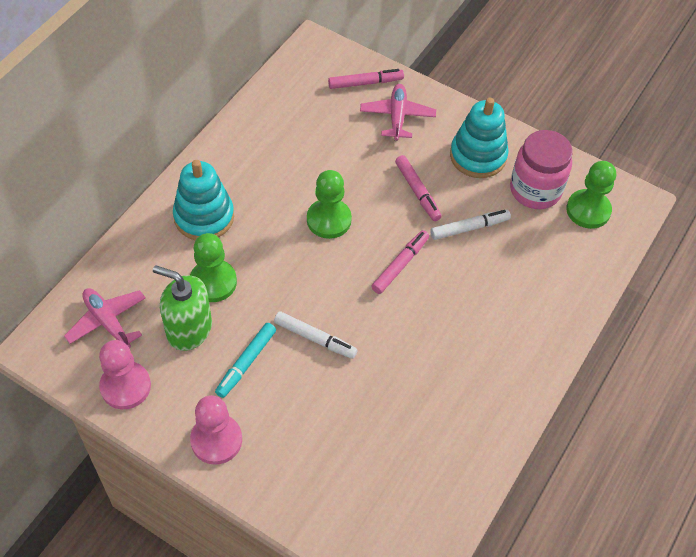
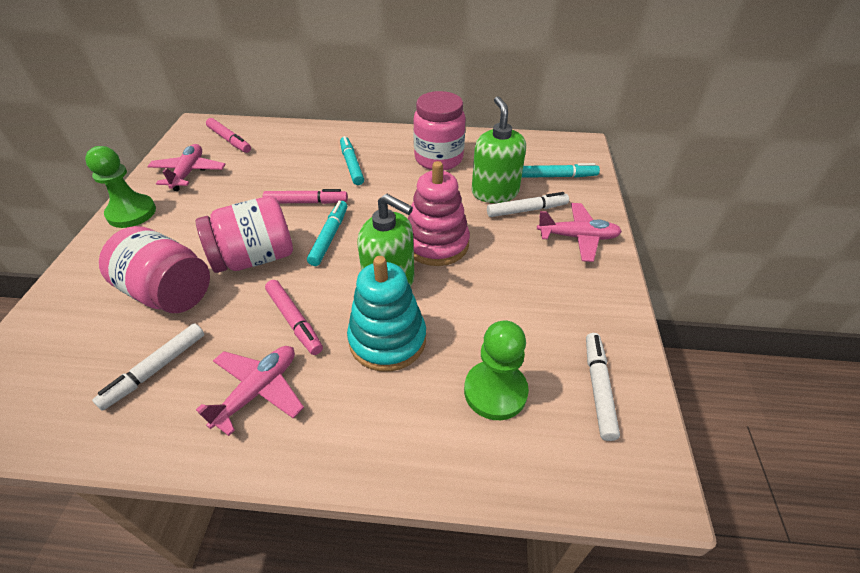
green pawn: [190,233,237,302] [307,170,352,239] [566,161,616,229] = 3 -> [85,146,156,228] [464,321,529,420] = 2
green soap dispenser: [153,265,212,351] = 1 -> [357,194,414,287] [472,96,526,203] = 2
pink jar: [510,130,573,209] = 1 -> [99,226,210,313] [196,196,293,273] [413,91,465,170] = 3
pink pawn: [99,340,151,409] [190,395,242,465] = 2 -> none = 0
pink plane: [64,288,146,348] [360,84,436,141] = 2 -> [147,144,225,191] [196,346,304,436] [537,203,622,262] = 3
pink stacking toy: none = 0 -> [408,161,470,266] = 1
turquoise marker: [215,323,276,398] = 1 -> [307,201,347,266] [340,136,364,185] [522,163,600,178] = 3
turquoise stacking toy: [173,160,234,240] [450,98,509,178] = 2 -> [347,256,426,372] = 1
white marker: [274,311,358,359] [430,210,511,240] = 2 -> [92,323,204,411] [487,192,569,217] [586,333,620,441] = 3

